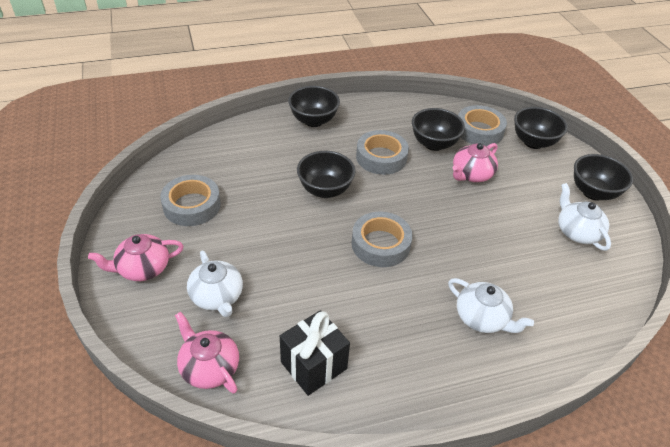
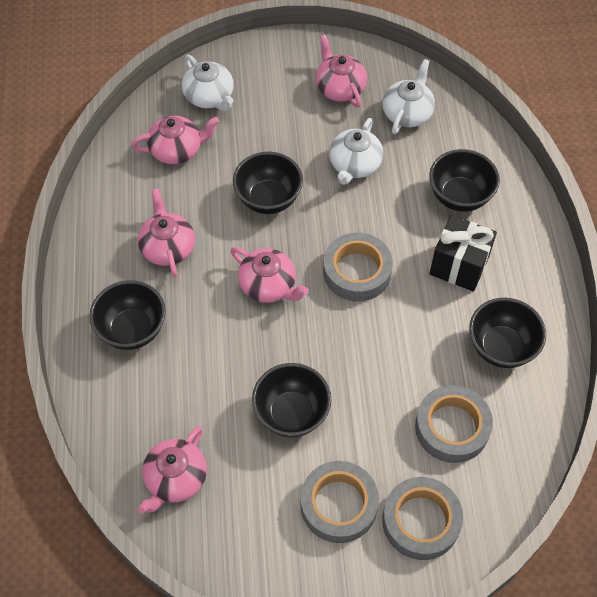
pink teapot: [88,234,184,281] [175,312,239,394] [453,143,498,182] = 3 -> [131,115,219,164] [138,189,195,277] [138,426,207,513] [231,247,309,303] [315,34,367,108] = 5

